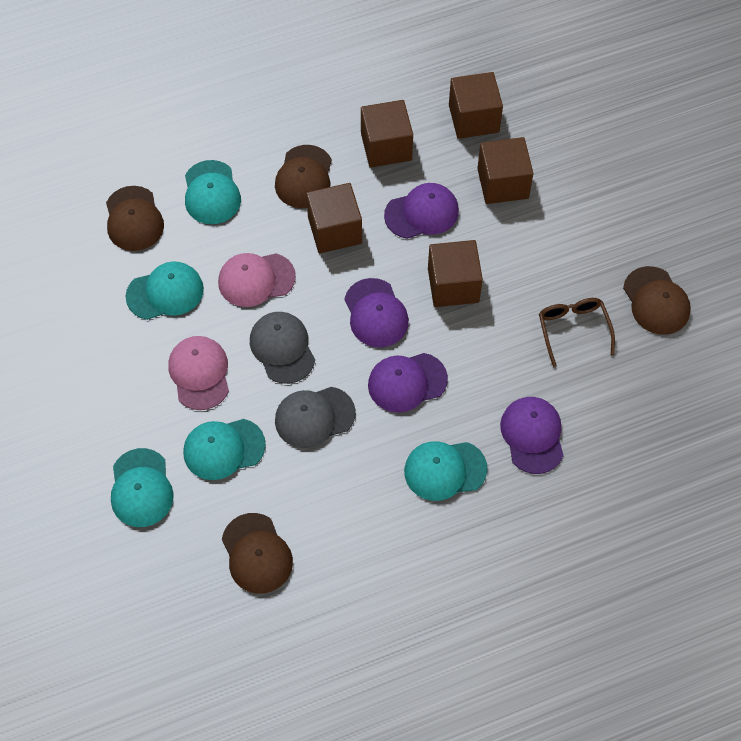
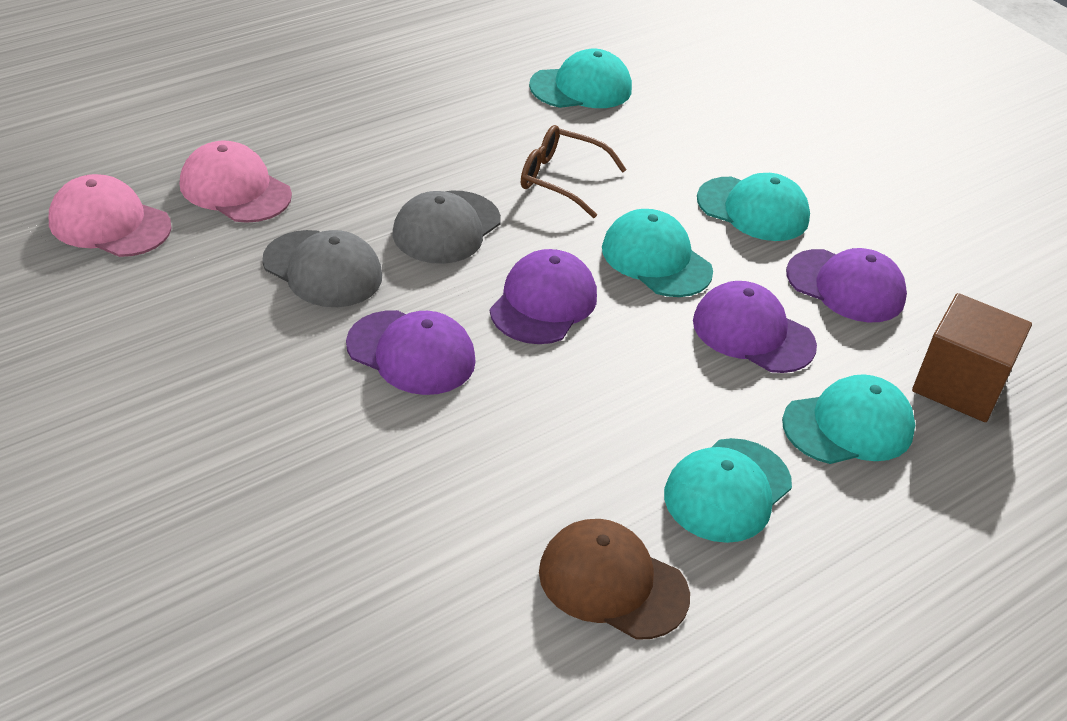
brown cap: [106,186,164,251] [222,513,293,594] [275,145,332,208] [623,266,691,335] = 4 -> [539,519,690,640] = 1
brown cube: [306,183,362,253] [361,100,413,168] [428,240,483,307] [449,72,503,139] [477,137,533,204] = 5 -> [912,293,1032,422] = 1

